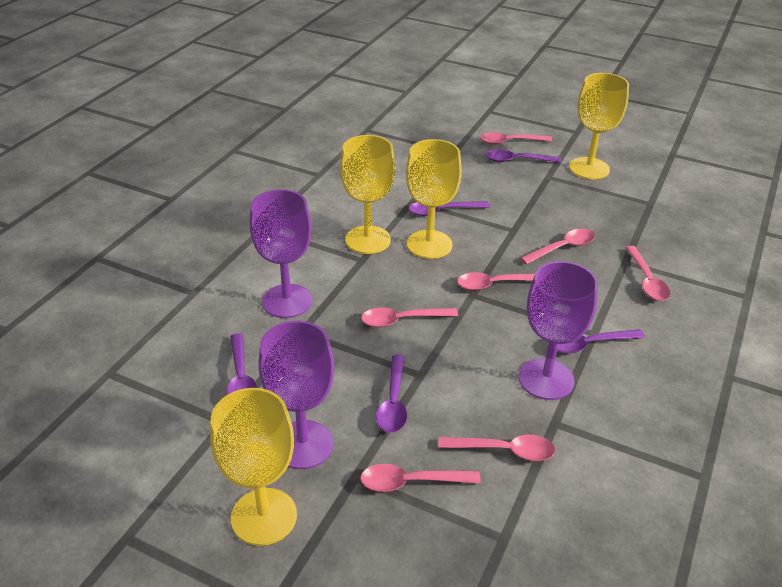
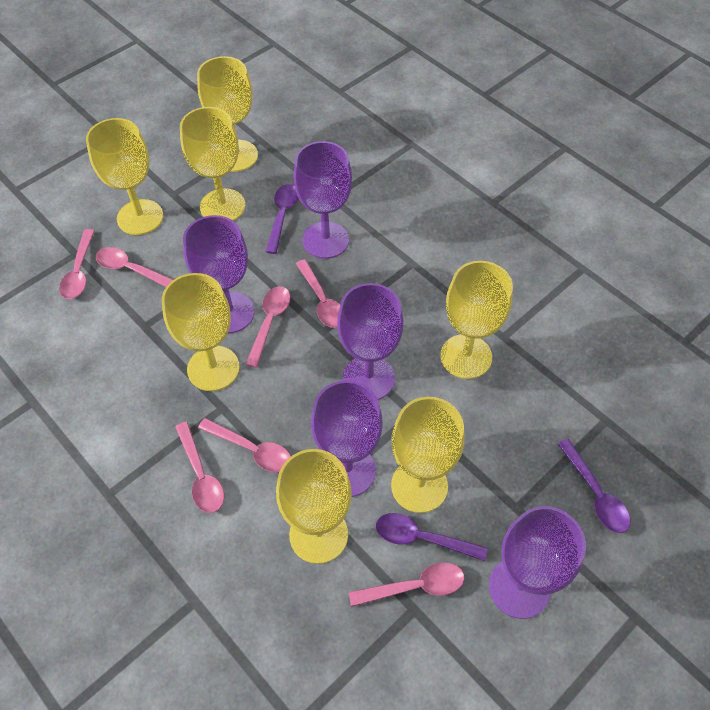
purple goblet: [249,189,312,318] [258,321,334,469] [519,261,598,400] = 3 -> [183,215,255,333] [294,141,352,259] [311,380,383,497] [337,283,404,400] [489,506,586,619] = 5
purple spoon: [227,333,258,395] [376,355,407,433] [409,201,490,216] [485,149,561,163] [557,329,645,354] = 5 -> [266,184,298,254] [376,513,488,561] [558,439,630,533] = 3
yellow goblet: [210,388,297,546] [340,135,395,254] [406,139,462,259] [569,73,629,179] = 4 -> [86,118,163,235] [162,273,240,391] [180,107,245,221] [197,56,258,172] [276,449,352,564] [391,397,464,513] [440,261,513,379] = 7

